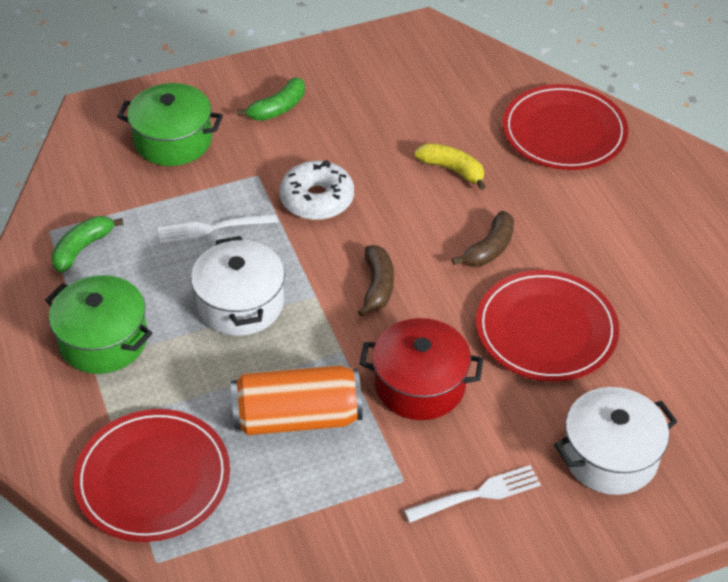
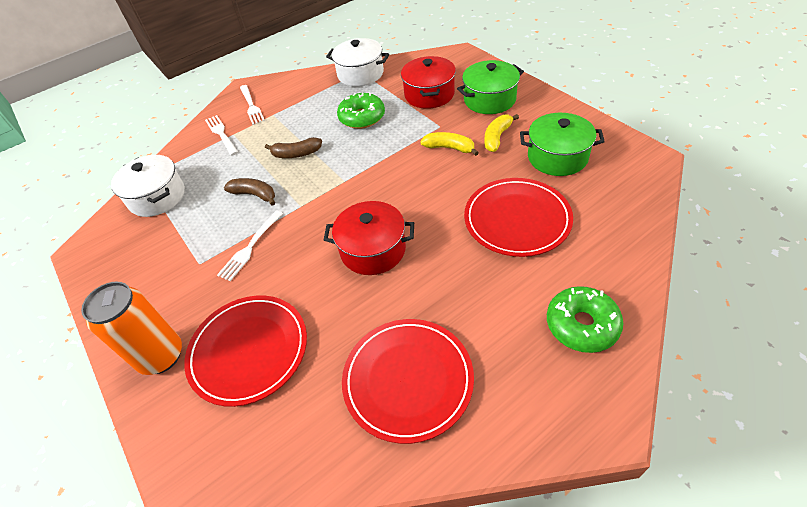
green banana: [51,216,124,273] [237,77,305,121] = 2 -> none = 0
green donut: none = 0 -> [337,93,385,129] [547,286,623,353] = 2
red pot: [359,318,483,420] = 1 -> [324,201,414,275] [401,56,456,109] = 2
white donut: [280,160,354,220] = 1 -> none = 0
white fork: [158,213,278,244] [404,465,541,523] = 2 -> [205,115,238,156] [217,211,283,281] [240,85,265,125] = 3
yellow banana: [414,143,486,190] = 1 -> [420,132,479,156] [484,114,519,152] = 2

